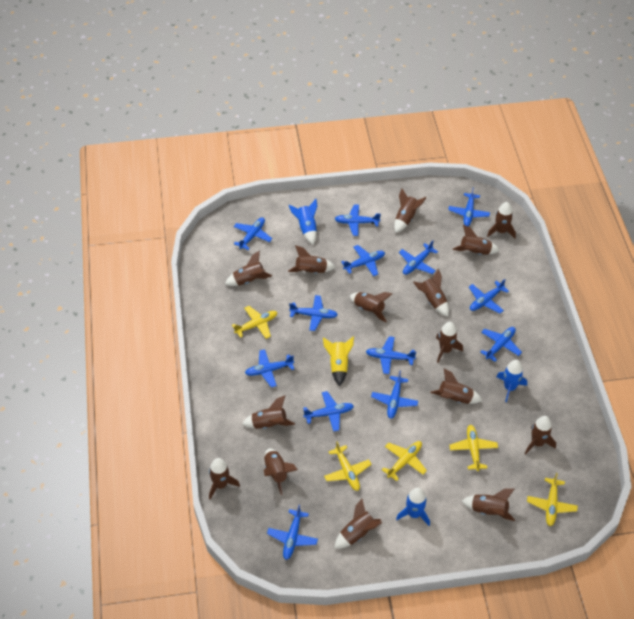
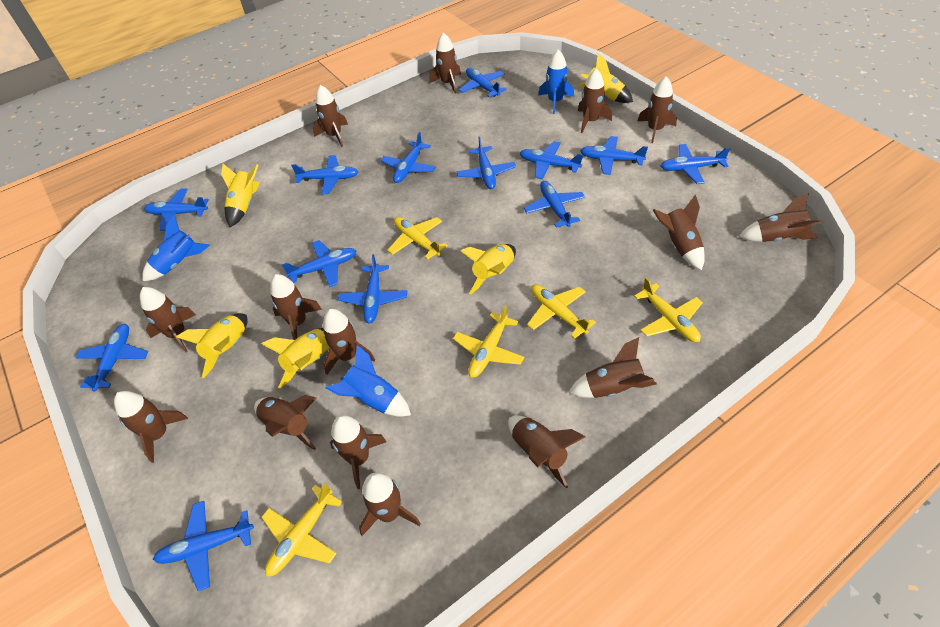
yellow rocket: [323,336,354,386] = 1 -> [176,313,248,378] [221,164,260,227] [261,328,329,388] [460,244,516,295] [579,53,633,103] = 5

